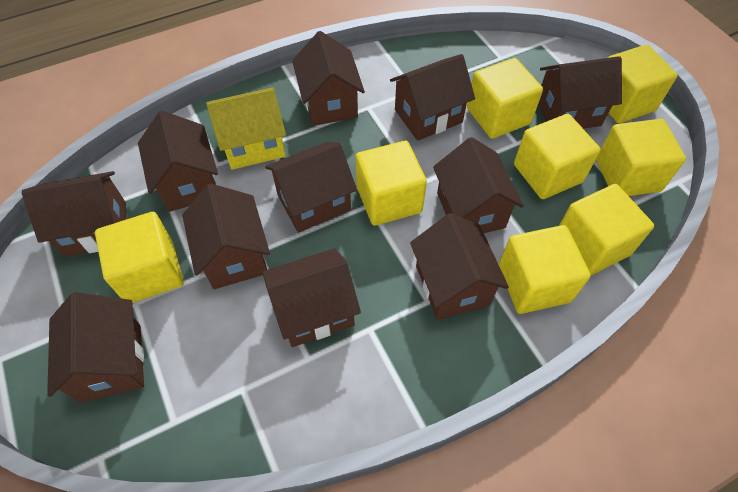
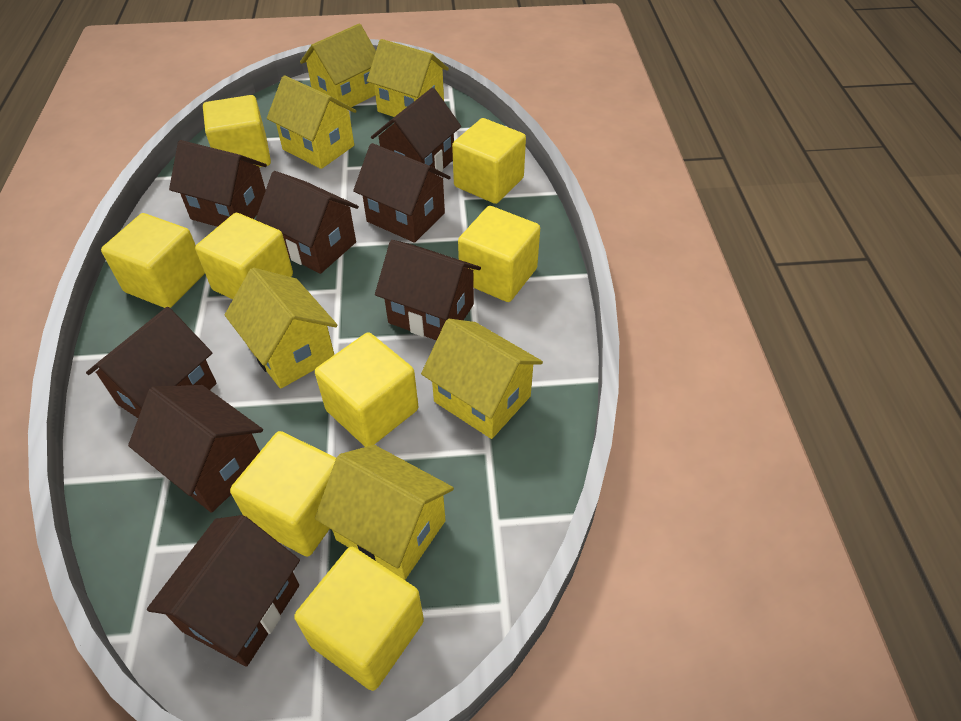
brown house: [22,171,126,257] [47,292,144,403] [138,111,218,212] [182,184,270,289] [262,248,361,347] [265,142,357,233] [292,31,365,126] [390,54,475,141] [410,213,509,320] [433,137,524,233] [538,56,622,129] = 11 -> [86,307,217,418] [128,385,263,513] [147,515,300,667] [169,140,267,227] [256,171,359,274] [353,143,451,243] [371,88,461,172] [375,240,481,341] = 8
yellow house: [206,87,286,170] = 1 -> [225,268,338,389] [267,75,357,169] [300,24,376,110] [315,445,454,580] [367,39,449,117] [421,319,543,439] = 6

